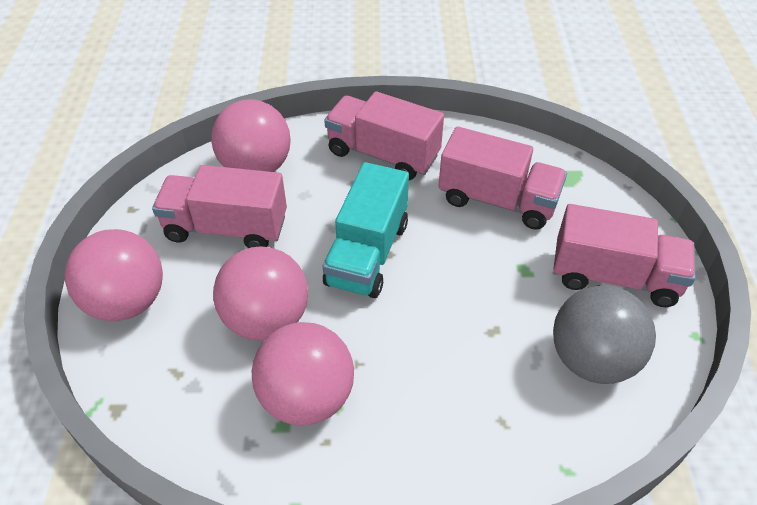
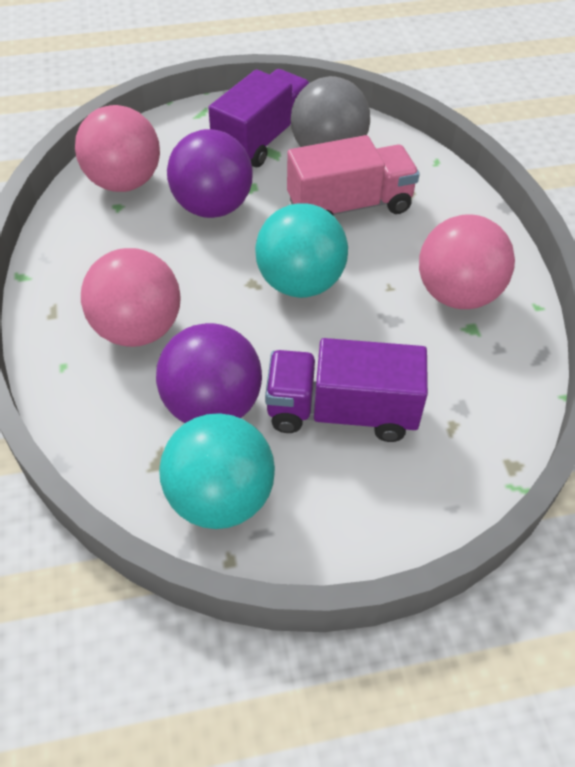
pink ball: [65,229,163,321] [211,99,291,172] [213,246,308,341] [252,322,354,426] = 4 -> [75,105,160,192] [81,248,181,347] [419,214,515,309] = 3
pink truck: [152,165,287,248] [324,91,444,180] [438,126,567,230] [553,204,695,307] = 4 -> [287,135,420,216] = 1
purple ball: none = 0 -> [156,323,262,423] [167,129,253,218] = 2
purple truck: none = 0 -> [208,69,310,167] [265,338,428,442] = 2
turquoise ball: none = 0 -> [159,413,275,529] [255,203,348,298] = 2
turquoise truck: [323,162,409,298] = 1 -> none = 0

